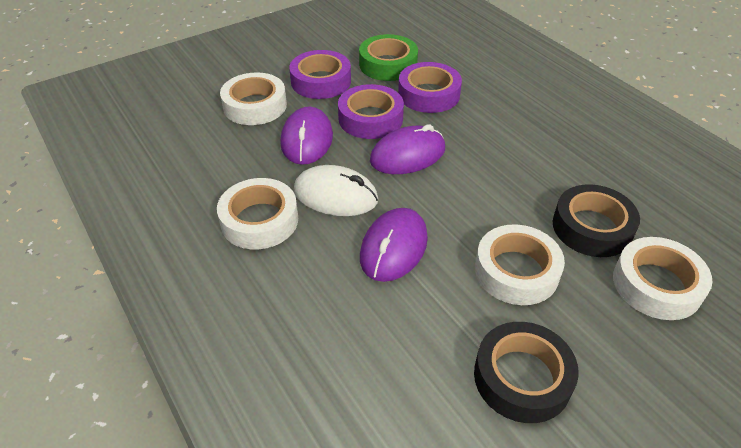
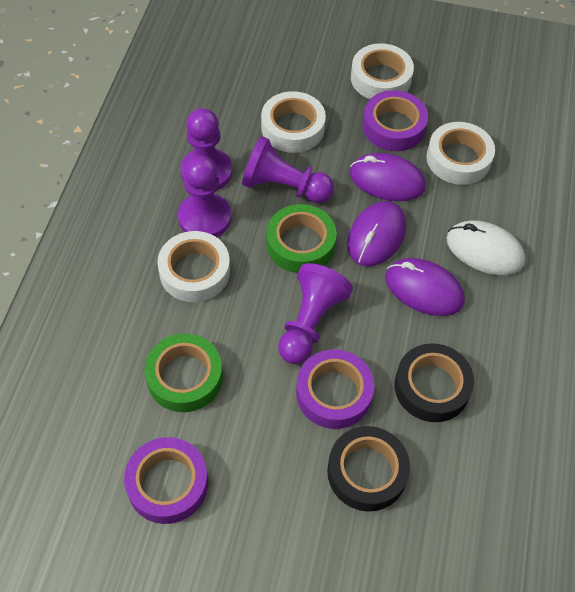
green tape: [359,34,418,81] = 1 -> [144,334,223,412] [266,204,337,273] = 2
purple pawn: none = 0 -> [178,156,231,237] [181,108,232,190] [242,136,334,203] [278,263,353,364] = 4

